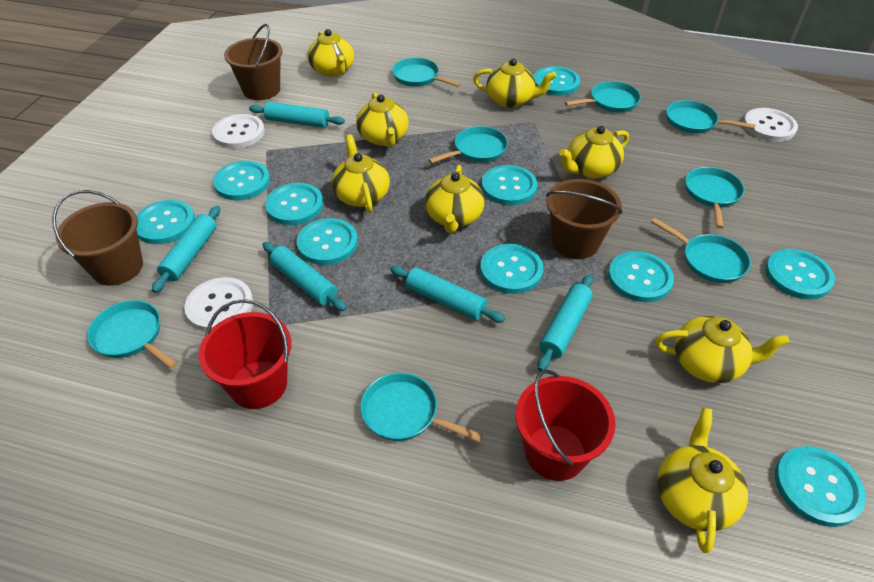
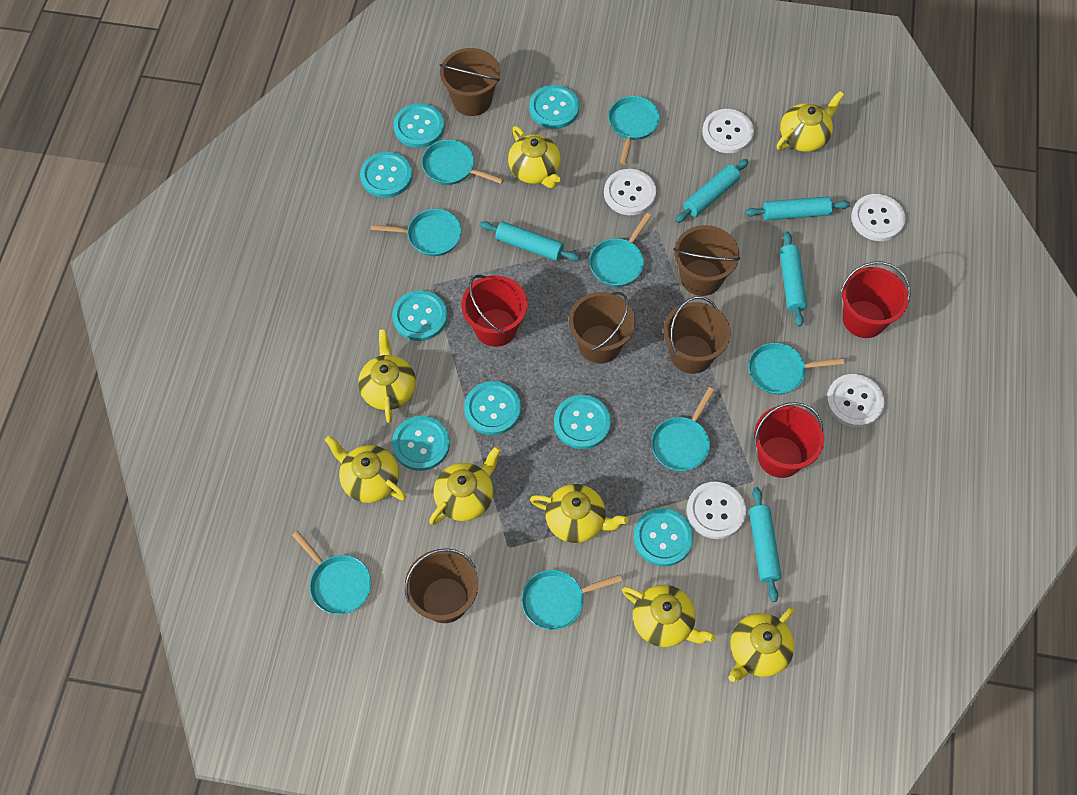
brown bucket: [52,190,143,286] [224,24,283,100] [546,179,622,259] = 3 -> [405,548,478,623] [439,48,500,116] [569,292,635,363] [664,296,731,374] [673,225,740,296] = 5
red bucket: [198,299,291,409] [516,369,616,481] = 2 -> [461,275,528,347] [754,402,824,478] [841,262,911,338] = 3
turquoise button: [137,200,195,244] [213,161,270,200] [265,183,323,225] [297,218,358,265] [480,244,543,294] [482,165,537,205] [533,66,580,96] [608,251,674,302] [765,249,835,300] [775,446,866,527] = 10 -> [360,152,412,198] [392,290,447,341] [392,416,450,471] [393,103,444,148] [464,381,521,435] [529,85,579,129] [554,395,611,449] [633,508,693,566] = 8
white button: [184,277,253,331] [212,114,265,149] [743,108,798,142] = 3 -> [604,169,656,215] [686,482,746,539] [702,109,754,153] [826,374,884,428] [851,194,906,241] = 5

